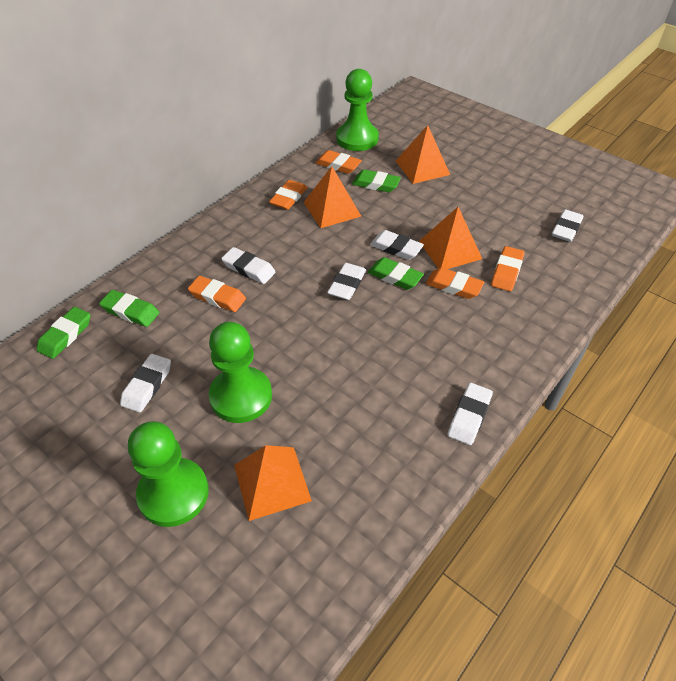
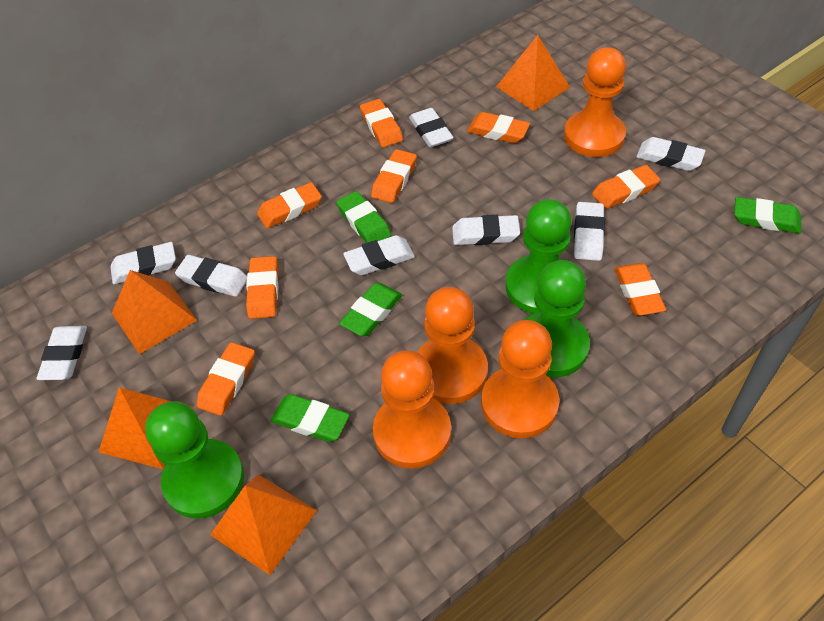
orange eraser: [188,276,246,312] [269,180,307,210] [315,150,362,174] [426,267,484,299] [491,246,525,291] = 5 -> [196,342,255,416] [246,256,279,319] [257,182,322,228] [360,99,403,148] [371,149,417,203] [467,112,530,143] [592,165,660,209] [615,263,666,316] = 8
orange pawn: none = 0 -> [373,350,451,468] [417,287,488,404] [481,320,559,438] [564,47,626,157] = 4
white eraser: [120,354,171,413] [221,247,276,284] [327,263,366,300] [370,230,424,260] [447,383,493,445] [552,209,584,242] = 6 -> [37,326,87,380] [110,242,176,284] [175,255,247,297] [343,235,415,275] [409,108,454,147] [452,215,520,245] [574,202,605,261] [636,137,706,171] = 8

